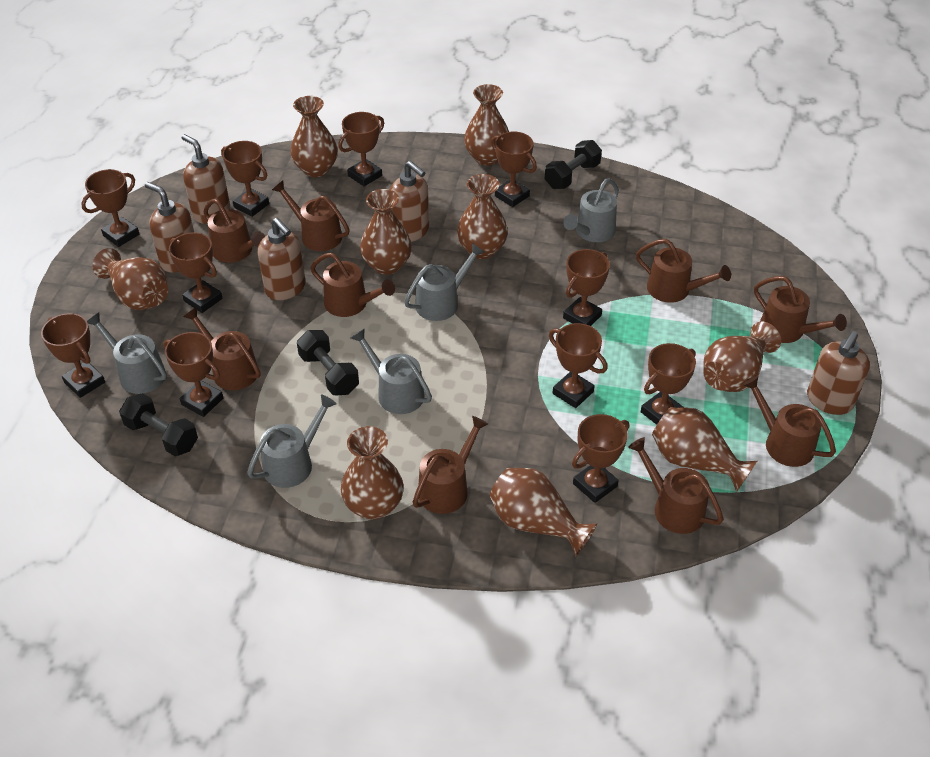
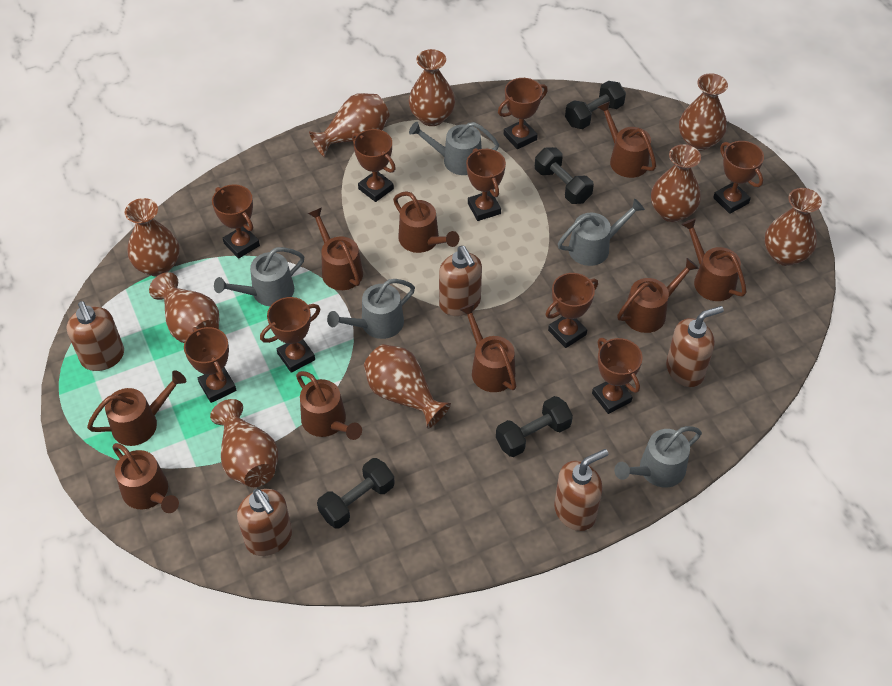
black dumbbell: [119,393,198,456] [297,330,359,395] [545,140,602,189] = 3 -> [317,458,395,529] [496,396,573,457] [535,147,594,204] [565,81,626,129] = 4
brown trophy: [41,313,105,398] [81,169,139,247] [163,332,223,417] [169,232,223,313] [221,141,269,217] [338,112,384,186] [491,132,537,207] [549,323,607,408] [563,249,610,326] [572,414,629,503] [641,343,696,425] = 11 -> [184,327,237,403] [212,184,260,259] [260,297,320,373] [352,129,396,202] [466,148,506,221] [498,78,548,149] [545,273,598,348] [592,338,643,414] [713,141,764,214] = 9

